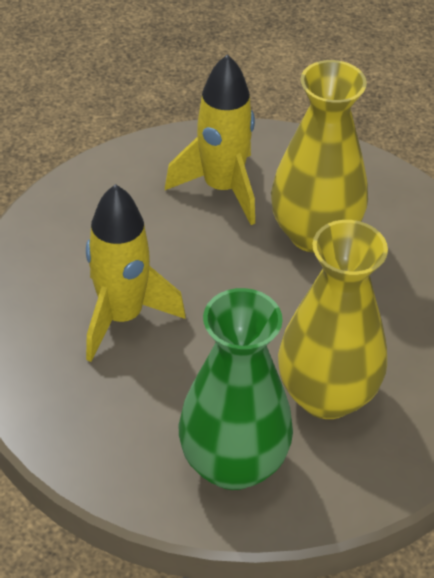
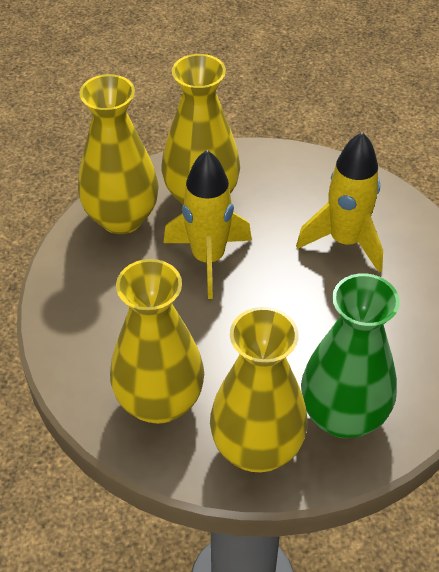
yellow vase: [271,60,368,253] [278,220,388,419] = 2 -> [78,74,159,234] [110,259,204,424] [162,54,240,205] [210,307,308,472] = 4

